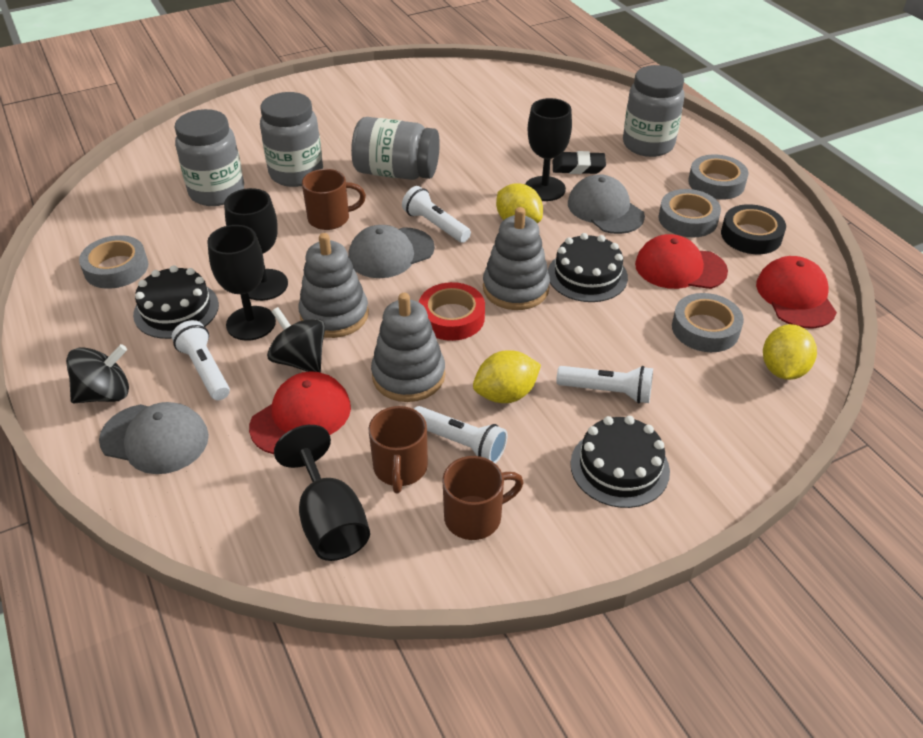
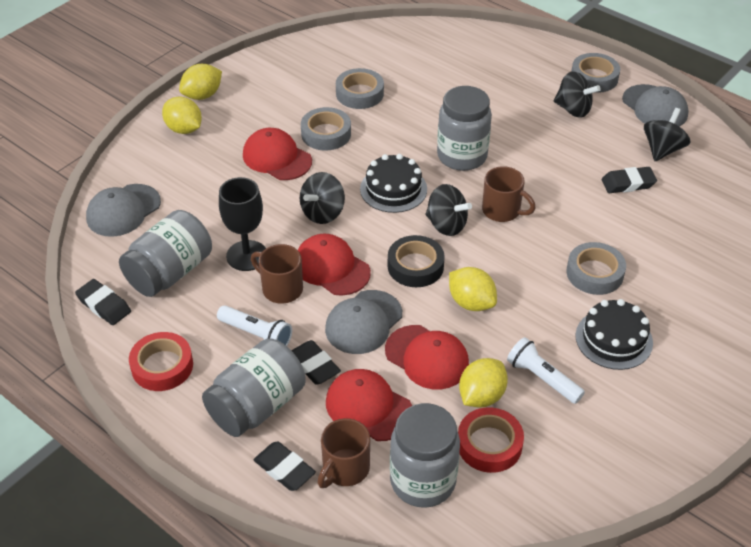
black cake: [133,265,219,339] [548,233,628,302] [570,416,670,508] = 3 -> [360,154,427,213] [575,299,653,370] = 2
black eraser: [553,151,606,174] = 1 -> [75,279,131,325] [254,442,316,491] [291,340,341,385] [602,167,657,193] = 4
black goblet: [207,225,276,341] [224,188,288,301] [274,425,370,561] [525,98,572,201] = 4 -> [219,177,266,271] = 1
black spinning top: [66,344,129,403] [267,307,325,373] = 2 -> [300,172,345,224] [426,184,472,236] [554,71,601,118] [644,108,690,161] = 4
grey stacking toy: [298,233,369,338] [371,293,445,402] [483,207,550,310] = 3 -> none = 0
red cap: [249,371,351,454] [635,234,728,289] [756,256,837,328] = 3 -> [243,128,312,180] [298,234,371,296] [326,369,412,441] [385,325,469,390] = 4
red tape: [419,282,485,341] = 1 -> [129,332,193,391] [458,407,524,473] = 2
white flashlight: [172,320,230,400] [402,186,471,243] [414,406,507,463] [556,366,653,404] = 4 -> [217,305,292,346] [507,337,585,404] = 2
yellow lemon: [473,350,541,403] [496,184,543,223] [763,324,817,380] = 3 -> [162,97,202,134] [179,64,222,100] [449,267,497,311] [459,358,508,407] = 4

